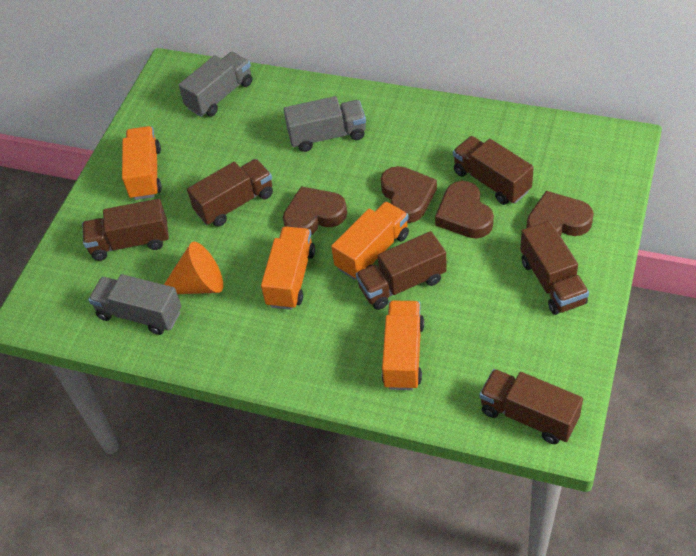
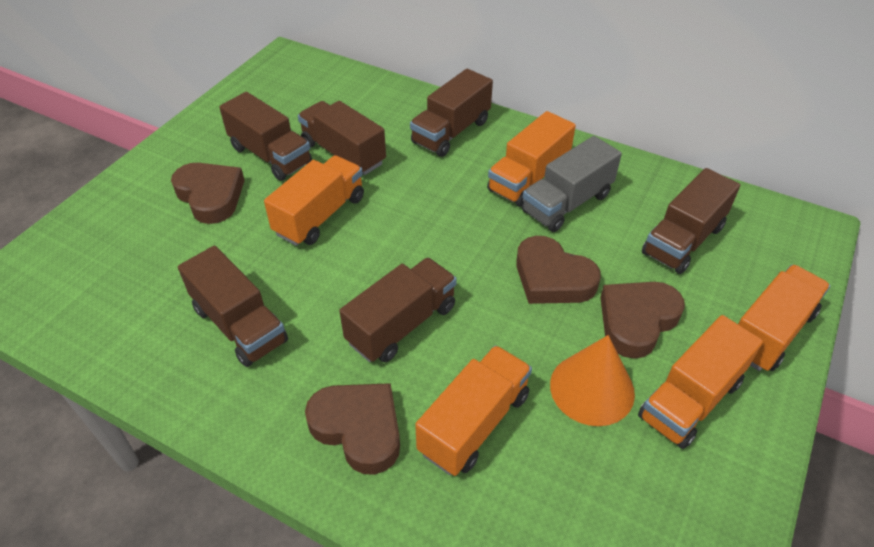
grey truck: [88,274,181,335] [179,52,252,117] [283,96,366,152] = 3 -> [522,136,622,232] = 1
orange truck: [122,126,162,200] [261,226,315,310] [331,202,409,280] [382,301,424,390] = 4 -> [264,155,364,246] [415,345,532,476] [487,111,576,207] [638,315,763,449] [738,265,830,371] = 5

